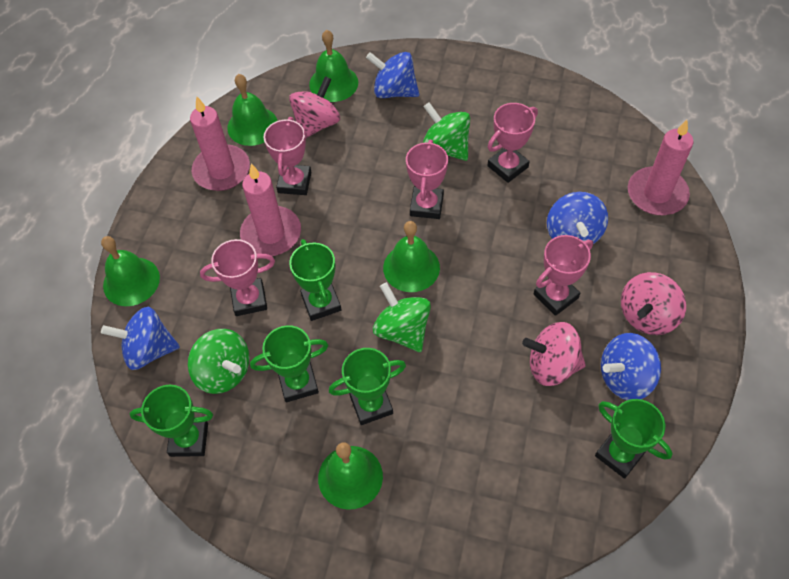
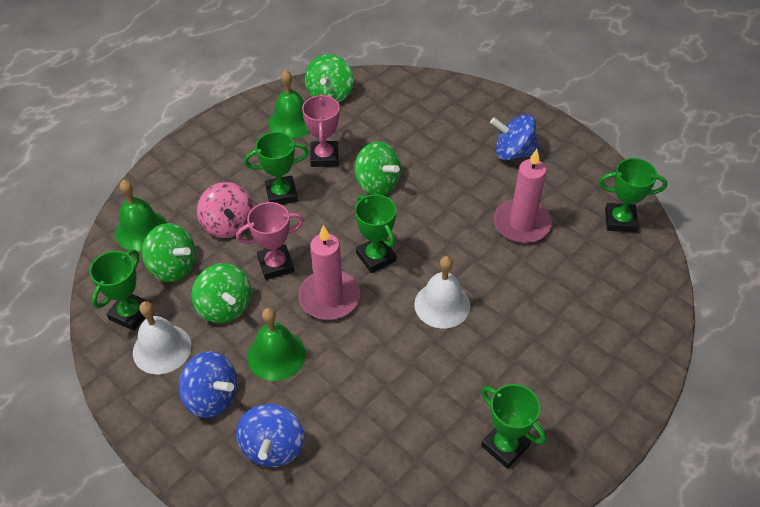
blue spinning top: [101,307,180,370] [366,52,419,98] [547,192,608,246] [601,333,661,400] = 4 -> [179,351,237,418] [236,404,304,467] [490,114,540,160] = 3
green bell: [101,236,160,306] [227,74,277,146] [309,30,358,102] [318,443,383,510] [383,221,440,292] = 5 -> [115,180,167,251] [247,308,306,381] [268,70,309,139] = 3
green spinning top: [188,329,249,394] [373,282,431,352] [423,102,470,161] = 3 -> [142,223,196,282] [191,263,251,323] [305,54,353,103] [355,141,401,195] = 4
pink candle: [190,96,250,191] [240,164,301,256] [628,120,694,215] = 3 -> [298,225,360,320] [494,149,552,243] = 2
pink spinning top: [289,76,340,138] [522,322,586,386] [621,272,686,335] = 3 -> [197,182,254,238] = 1
pink trophy: [200,239,275,316] [264,117,312,195] [406,140,448,219] [487,103,538,183] [534,235,593,316] = 5 -> [236,202,304,280] [302,94,340,167] = 2
white bell: none = 0 -> [133,301,191,374] [414,256,470,329] = 2

